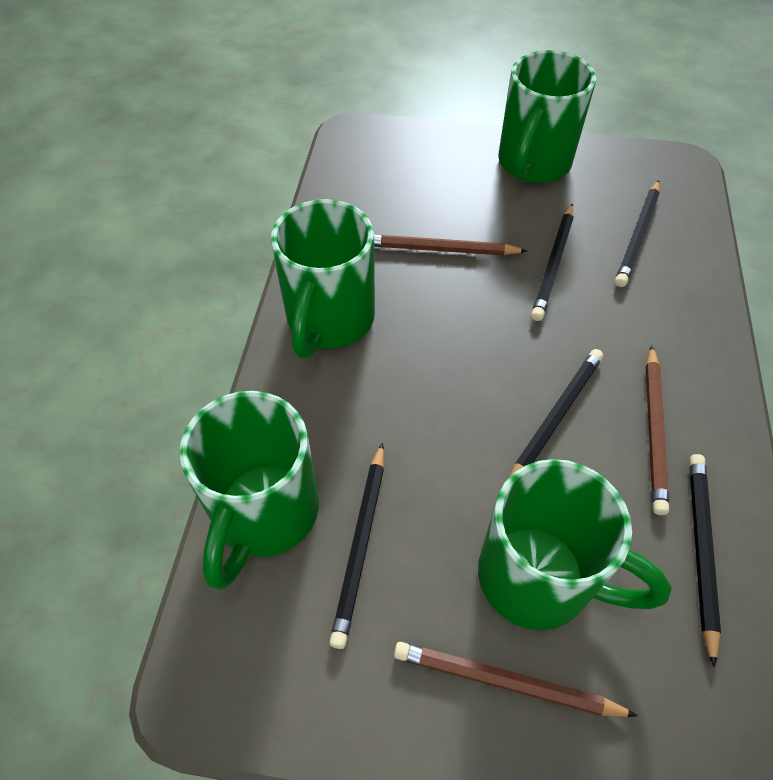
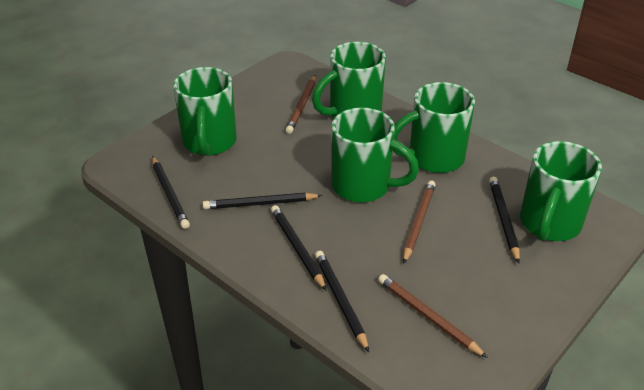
green mug: [180,391,319,590] [271,199,375,358] [478,459,672,630] [499,50,596,183] = 4 -> [173,67,237,156] [312,42,386,118] [332,108,419,202] [393,82,475,173] [520,141,602,241] = 5

